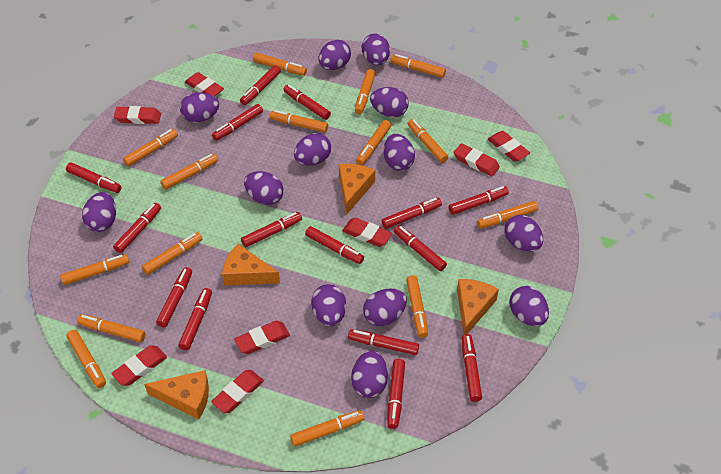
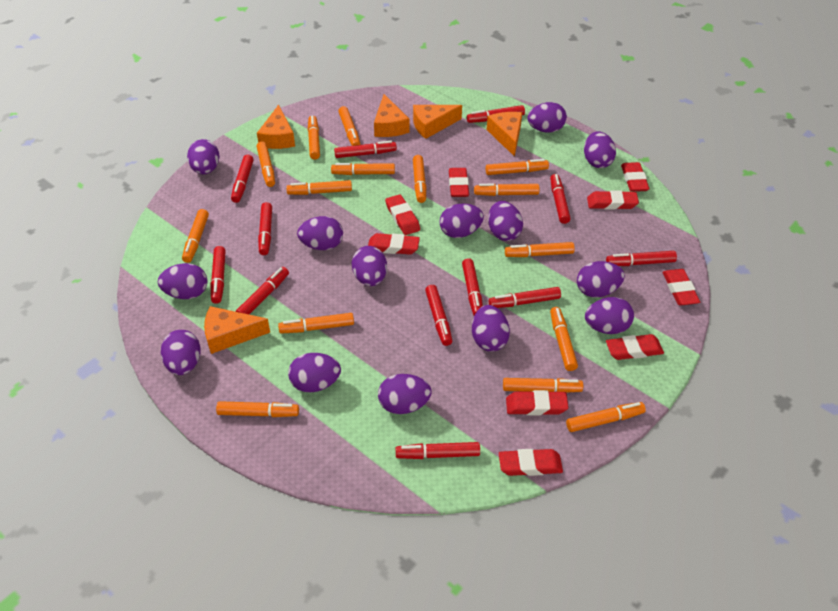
orange cheese: [144,370,209,419] [222,244,280,285] [339,164,375,215] [457,279,499,334] = 4 -> [204,306,270,354] [257,105,295,149] [374,94,409,137] [413,105,462,139] [487,112,522,157] = 5
purple egg: [82,192,116,232] [180,92,219,123] [244,171,284,205] [294,133,331,166] [311,284,346,326] [319,40,351,70] [351,350,388,398] [362,34,390,65] [363,289,407,326] [370,87,409,117] [383,134,415,171] [504,215,543,252] [509,286,549,326] = 13 -> [158,263,207,299] [161,330,201,375] [187,139,220,174] [288,353,341,392] [297,216,343,250] [352,246,387,286] [378,374,432,414] [439,204,484,238] [472,305,510,352] [488,201,523,241] [527,102,567,133] [577,261,625,298] [584,131,616,168] [585,297,634,334] = 14
red eraser: [111,346,167,386] [114,106,161,124] [185,72,224,97] [211,370,264,413] [234,321,290,354] [342,218,392,247] [453,143,500,176] [488,131,530,162] = 8 -> [368,233,420,255] [385,194,420,235] [449,168,469,197] [499,449,563,476] [506,390,568,415] [587,190,639,210] [606,334,664,360] [621,162,650,192] [663,269,700,306] = 9
red marker: [66,162,122,193] [113,203,161,253] [156,267,192,327] [179,288,212,350] [212,104,263,141] [240,65,281,105] [241,212,302,247] [283,85,331,120] [305,226,364,264] [348,329,419,355] [382,198,442,229] [387,359,405,429] [394,225,447,271] [449,186,509,215] [462,334,482,402] = 15 -> [210,246,226,304] [231,155,254,203] [236,267,289,314] [258,202,272,255] [334,141,397,158] [396,442,480,459] [425,285,452,346] [462,258,483,316] [467,105,525,123] [489,287,561,308] [550,174,571,224] [606,251,677,266] = 12

